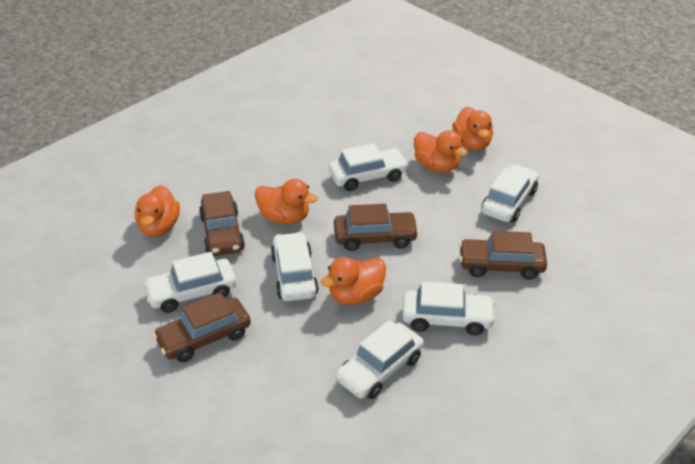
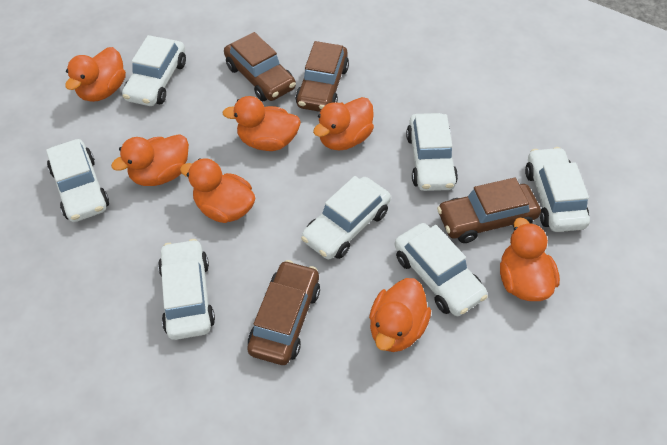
orange duck: [135,185,180,237] [255,179,317,224] [321,257,386,305] [414,130,468,173] [452,107,493,151] = 5 -> [65,47,126,102] [111,134,189,186] [180,158,255,223] [222,96,301,151] [313,97,374,151] [369,278,431,352] [500,218,560,301] = 7
white car: [143,252,236,313] [271,232,319,301] [329,143,408,191] [335,320,424,399] [402,282,496,336] [481,164,538,222] = 6 -> [46,139,109,222] [122,35,186,106] [158,239,215,340] [301,176,391,259] [395,223,488,316] [406,113,458,191] [525,147,590,232] = 7

